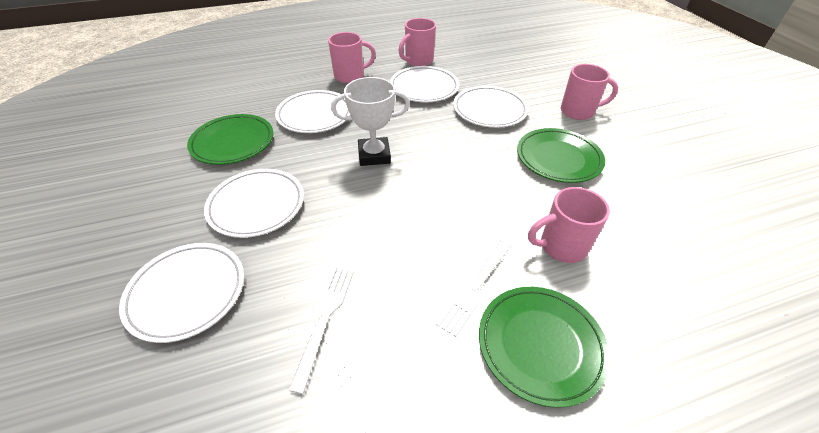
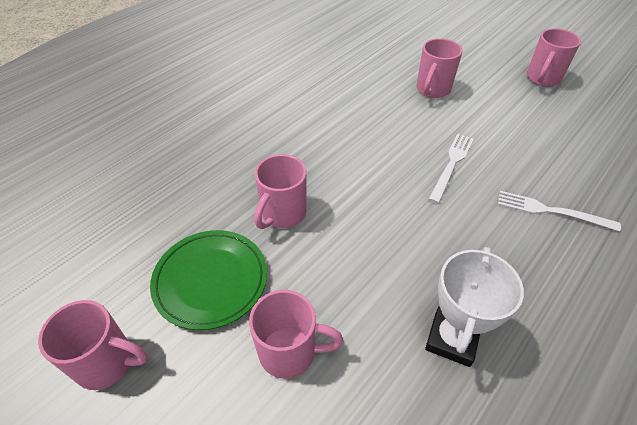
green plate: [187,114,274,165] [479,287,610,408] [517,128,605,183] = 3 -> [150,230,267,330] = 1
pink mug: [328,32,376,83] [399,18,436,66] [528,187,610,263] [561,64,618,120] = 4 -> [38,300,148,390] [249,290,344,379] [254,154,307,229] [417,38,463,98] [527,28,581,87] = 5
white plate: [119,243,244,343] [204,169,304,238] [275,90,350,133] [390,66,459,102] [453,86,529,128] = 5 -> none = 0

